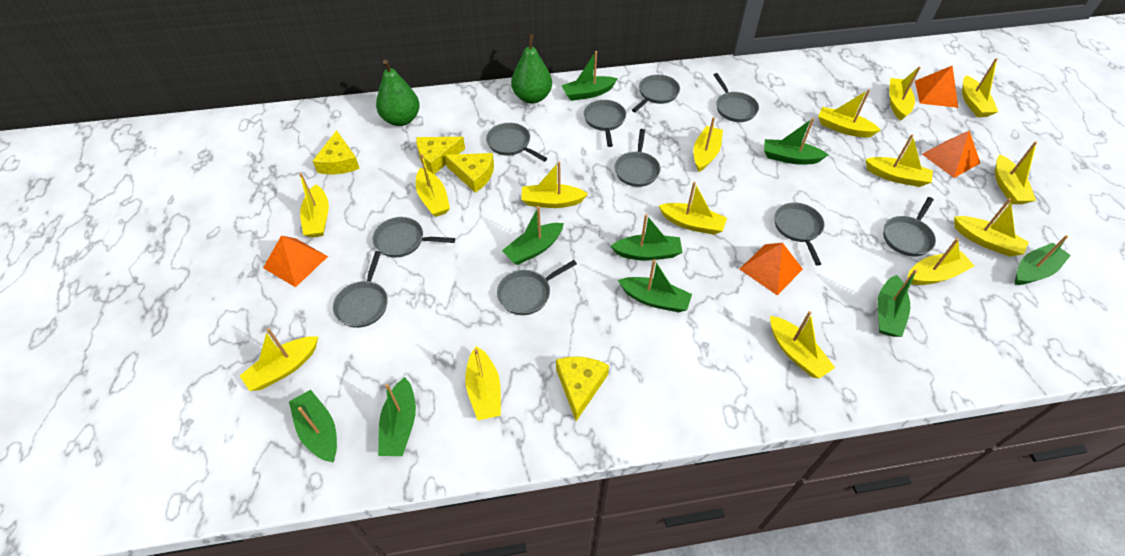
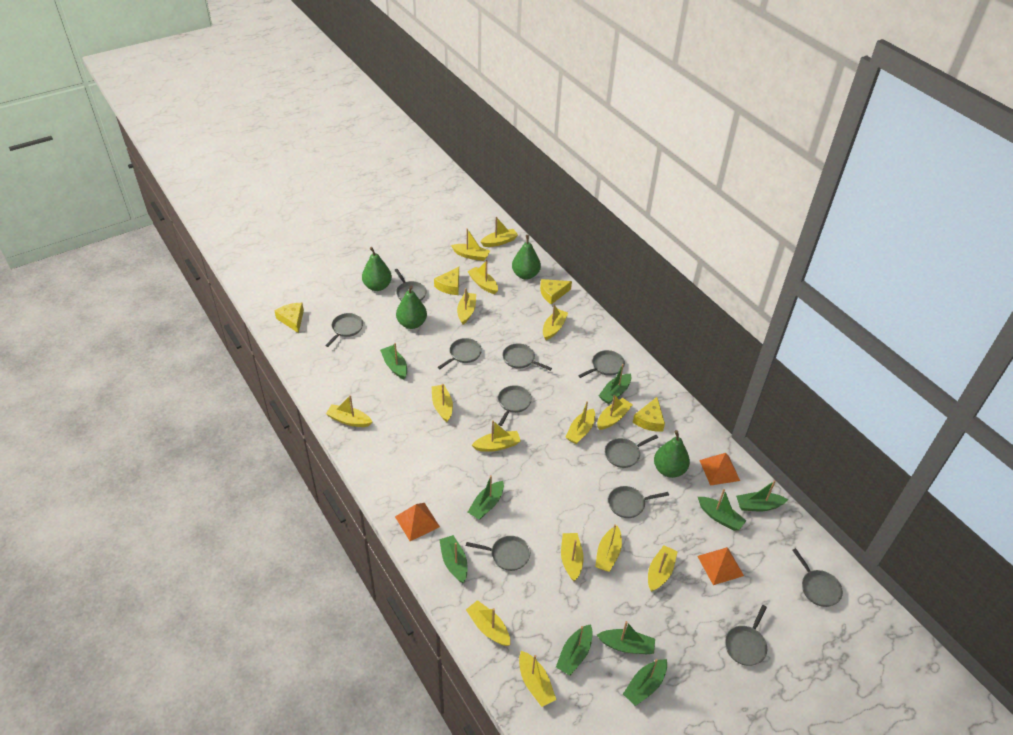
green pear: [376,60,420,126] [511,34,552,104] = 2 -> [362,247,392,291] [396,286,427,329] [512,235,541,279] [654,430,690,478] = 4
grey pan: [333,251,388,328] [373,217,455,257] [486,123,547,162] [497,260,577,315] [584,100,626,147] [615,129,660,187] [632,75,680,112] [713,73,759,122] [774,203,825,265] [883,197,936,257] = 10 -> [325,313,363,347] [395,269,427,301] [437,338,482,369] [466,536,530,571] [498,385,532,426] [503,343,552,371] [578,350,625,378] [605,435,658,468] [608,486,669,518] [725,605,767,666] [792,548,843,607] = 11
orange pyramid: [263,236,328,287] [740,243,803,295] [915,66,958,108] [922,130,980,178] = 4 -> [395,503,440,541] [697,547,744,585] [699,453,740,486] = 3

